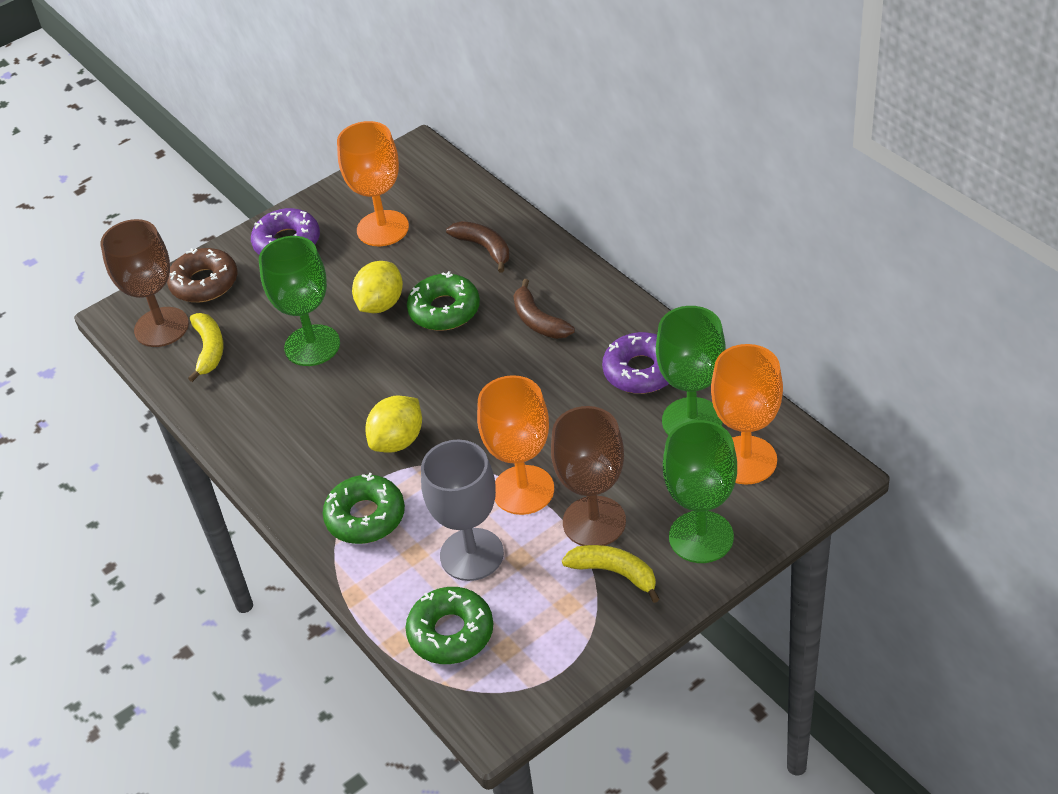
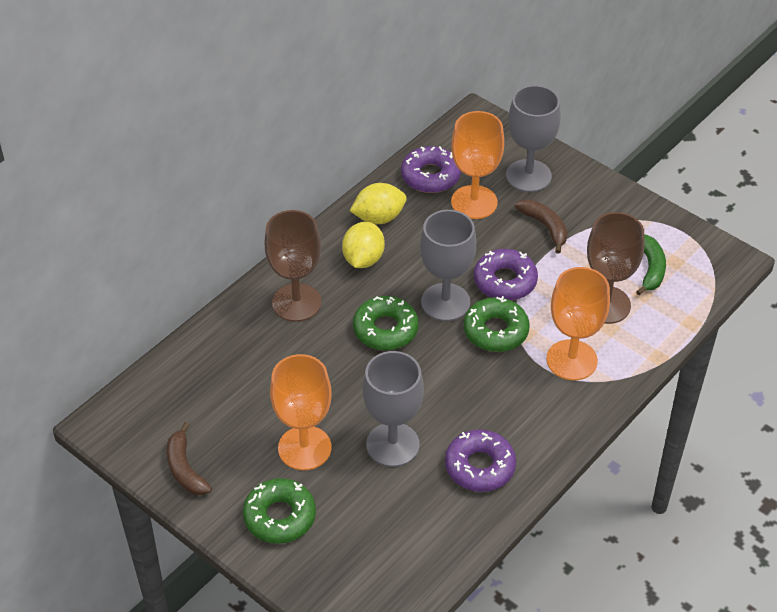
brown donut: [167,248,237,302] = 1 -> none = 0
green banana: none = 0 -> [636,234,666,295] = 1
green goblet: [259,236,340,366] [656,306,726,435] [663,420,737,563] = 3 -> none = 0
grey goblet: [421,440,504,581] = 1 -> [363,351,424,467] [420,210,476,321] [506,85,561,192] = 3
purple donut: [251,208,320,255] [602,332,669,394] = 2 -> [401,146,461,193] [445,429,516,492] [474,249,538,300] = 3
yellow banana: [188,313,224,382] [562,545,659,603] = 2 -> none = 0

